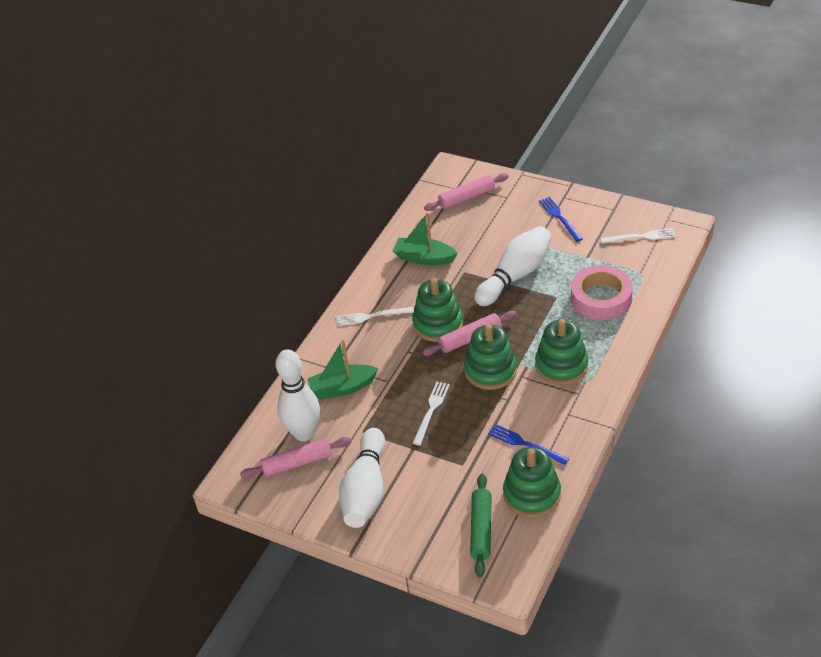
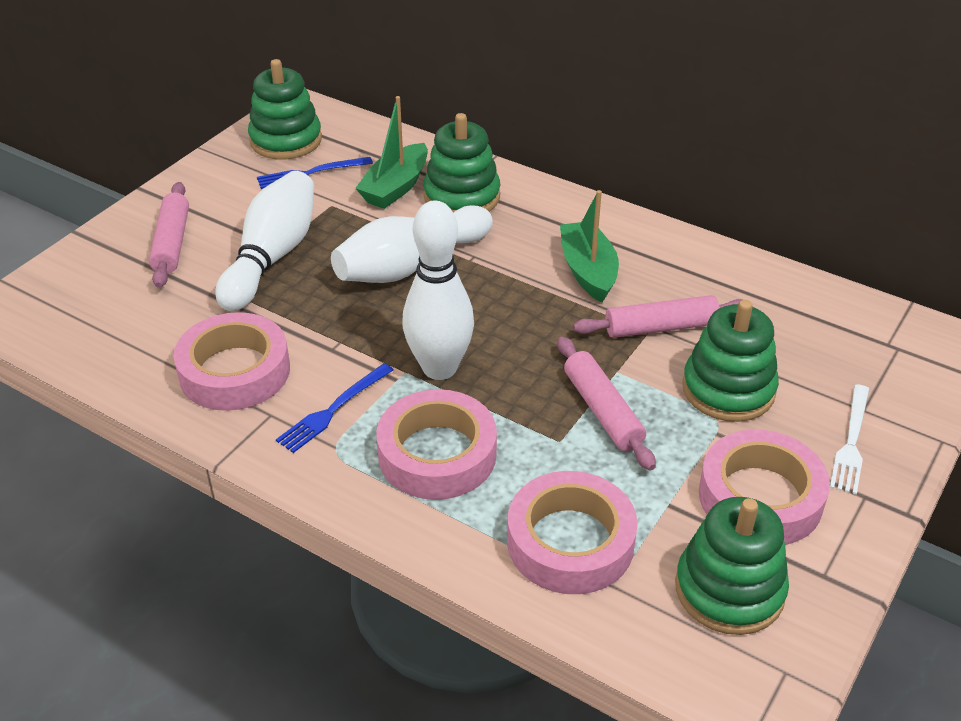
green rolling pin: [470,474,492,577] = 1 -> none = 0
pink tape: [571,265,633,320] = 1 -> [174,312,290,411] [376,389,497,500] [507,471,638,594] [699,429,830,545] = 4
white fork: [337,307,414,326] [413,382,450,445] [601,228,676,244] = 3 -> [830,385,869,495] = 1

